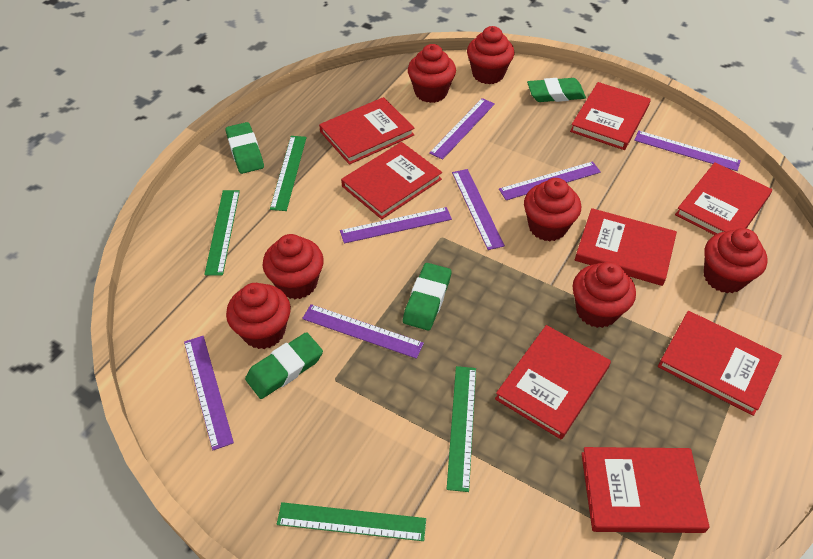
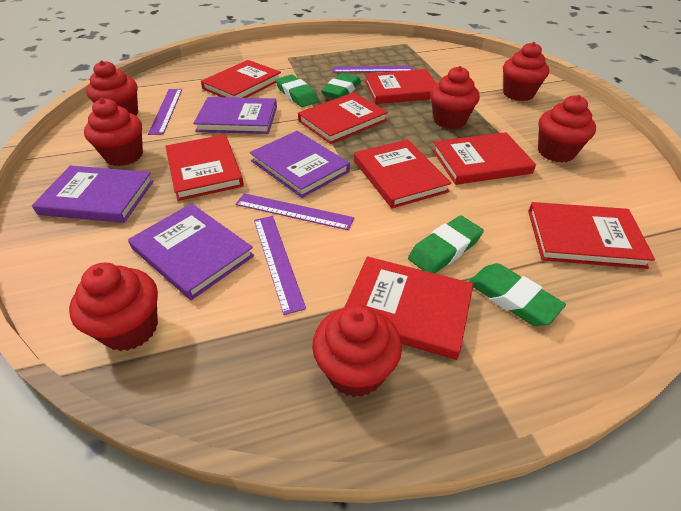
green ruler: [204,190,240,275] [270,136,307,211] [277,502,426,541] [447,366,476,492] = 4 -> none = 0
purple book: none = 0 -> [32,166,154,223] [128,203,254,300] [193,97,277,134] [250,131,350,198] = 4
purple ruler: [184,336,234,450] [302,304,424,359] [340,207,452,244] [429,98,495,160] [452,169,505,250] [499,161,601,200] [634,131,741,171] = 7 -> [148,89,182,135] [236,193,355,230] [254,216,306,315] [333,66,413,73] = 4

